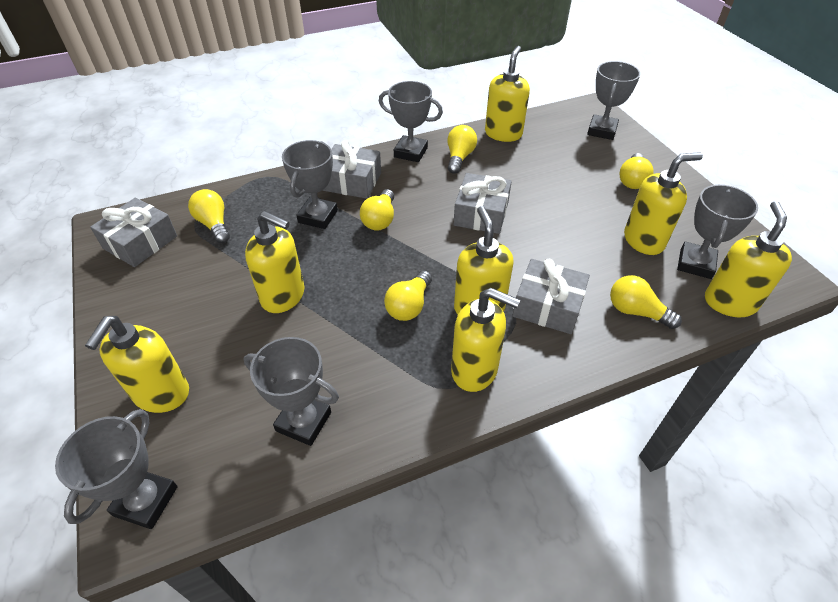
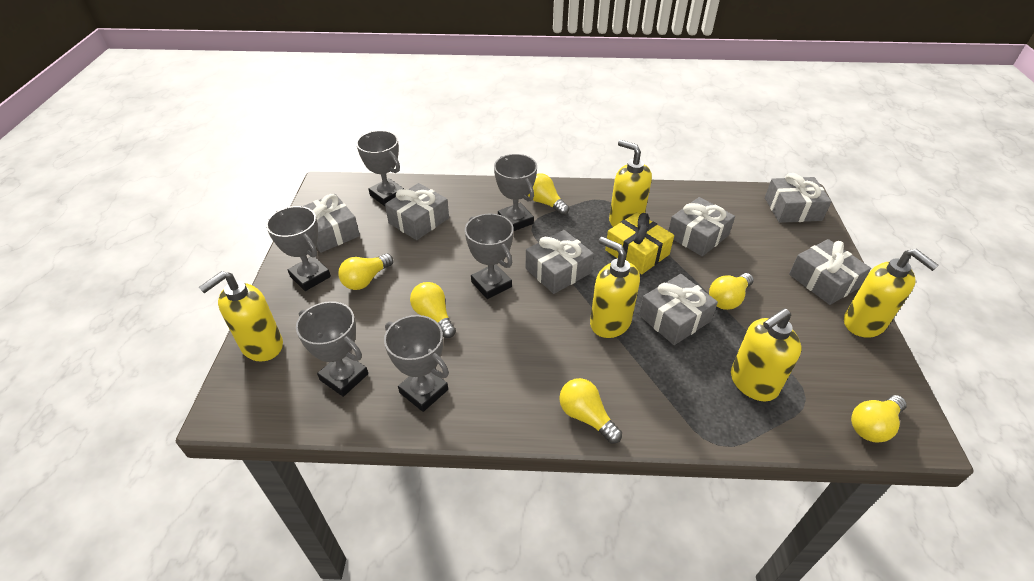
grey gift: [90,198,177,267] [322,140,381,199] [453,173,512,234] [513,259,590,334] = 4 -> [302,194,360,253] [385,183,449,240] [526,230,594,294] [639,274,718,345] [668,197,735,257] [765,173,832,223] [789,239,871,305] = 7
yellow gift: none = 0 -> [605,212,674,274] = 1
yellow soap dispenser: [85,316,189,413] [245,211,304,313] [451,288,520,392] [454,206,514,315] [485,46,530,142] [624,152,703,255] [705,201,792,317] = 7 -> [199,271,283,362] [590,237,640,338] [609,140,652,227] [731,308,801,402] [844,249,939,338] = 5

